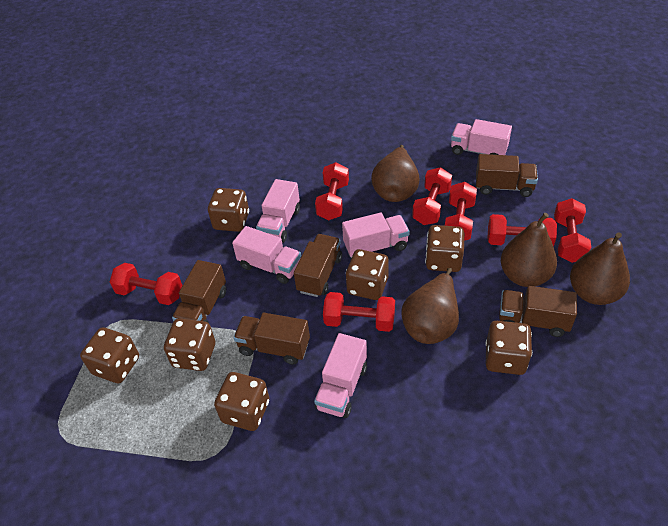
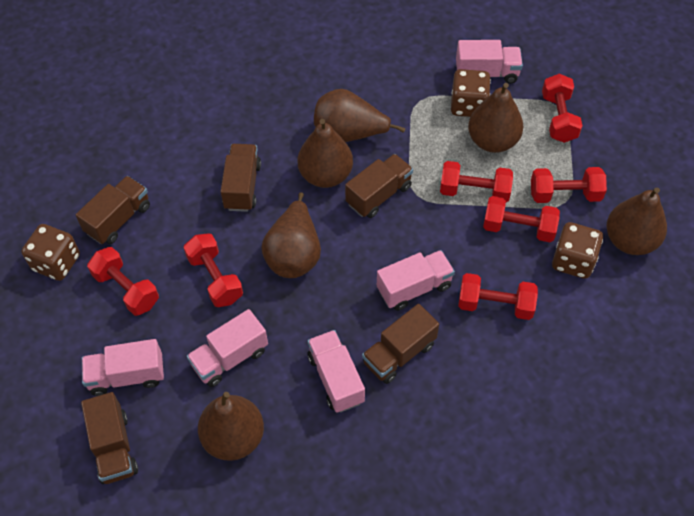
brown dice: [80,328,139,383] [164,319,215,371] [208,188,249,232] [214,372,269,431] [346,249,389,300] [425,225,464,272] [486,321,532,375] = 7 -> [21,224,80,281] [451,69,491,117] [552,222,603,279] = 3
brown pear: [371,145,419,202] [402,268,459,344] [501,213,557,287] [570,232,630,305] = 4 -> [198,392,264,461] [262,192,321,278] [297,119,353,188] [314,89,405,142] [468,83,523,153] [606,188,667,255] = 6

